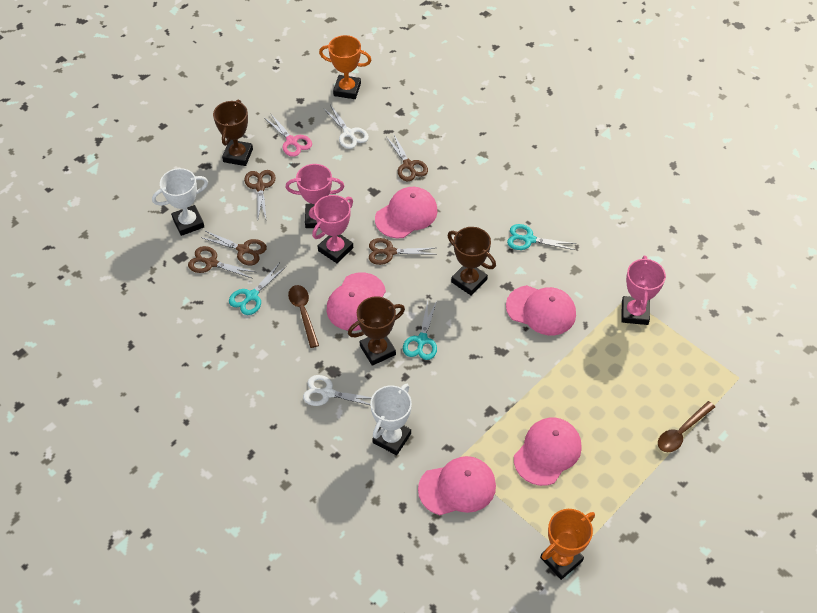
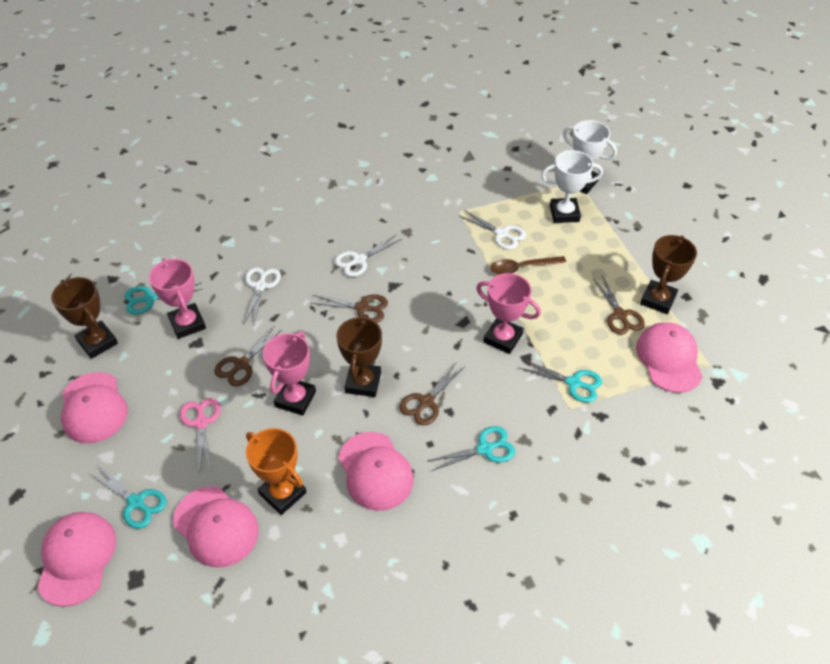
brown scissors: [188,246,255,279] [200,231,267,265] [244,170,276,218] [369,238,437,265] [386,133,428,181] = 5 -> [214,327,282,386] [311,294,388,323] [399,363,465,426] [593,276,645,335] = 4
brown spoon: [288,285,319,348] [658,401,715,452] = 2 -> [490,256,566,275] = 1
orange trophy: [319,35,371,99] [540,509,595,580] = 2 -> [246,428,307,515] = 1
turquoise scissors: [229,263,287,315] [403,301,437,360] [507,224,576,250] = 3 -> [89,466,166,529] [125,282,202,314] [427,426,515,471] [519,359,602,403] = 4
white scissors: [303,375,372,406] [323,105,369,149] = 2 -> [244,267,281,324] [334,235,402,277] [460,210,526,250] = 3

